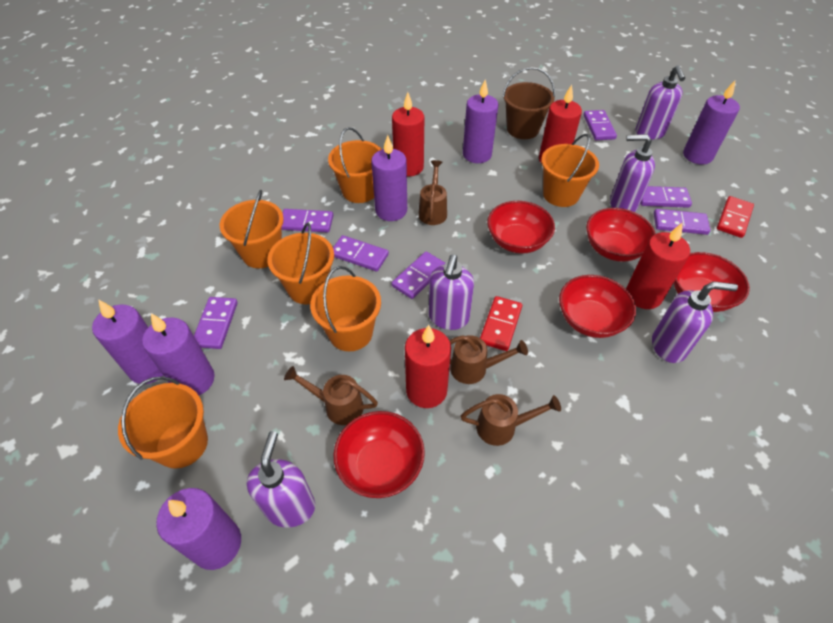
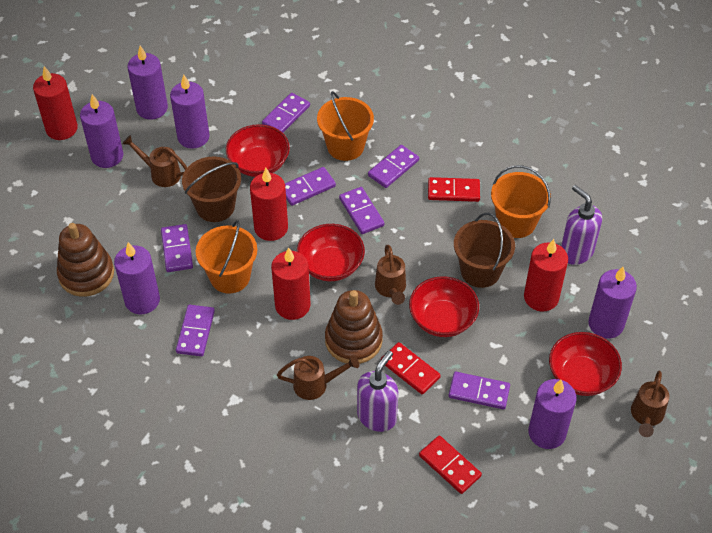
brown bucket: [503,67,555,139] = 1 -> [182,156,241,222] [454,213,515,288] = 2
brown stacking toy: none = 0 -> [57,223,114,297] [325,290,383,364] = 2
orange bucket: [118,376,208,469] [220,190,284,268] [267,222,334,304] [310,266,381,351] [328,127,382,203] [541,134,599,207] = 6 -> [196,220,257,293] [317,91,374,161] [491,165,551,238] = 3
purple soap dispenser: [247,431,315,527] [429,254,474,330] [610,134,655,212] [635,65,685,139] [652,281,738,363] = 5 -> [357,350,398,432] [561,185,602,265] = 2
red bowl: [333,411,425,498] [487,201,555,254] [559,275,636,338] [586,208,656,262] [674,252,750,312] = 5 -> [226,124,290,177] [297,224,365,281] [409,276,479,337] [549,332,622,396] = 4
red domino: [480,296,522,351] [717,196,754,238] = 2 -> [381,342,441,394] [419,436,482,494] [428,177,480,202] = 3

